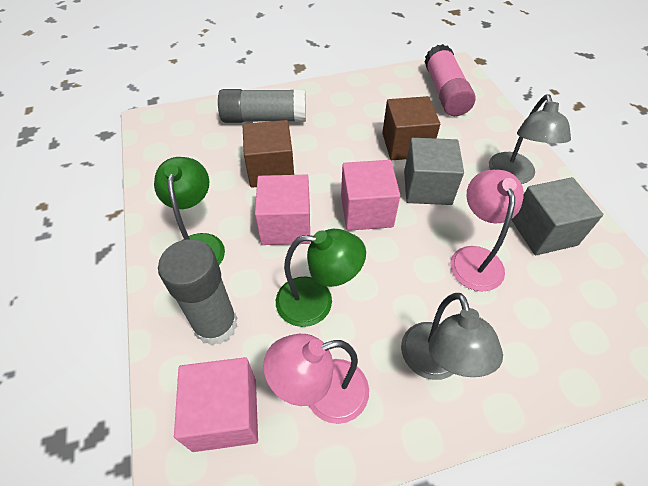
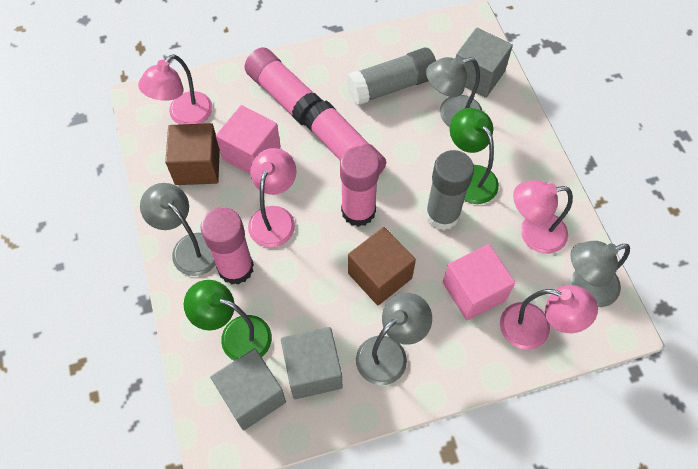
grey cube: [404,138,464,205] [511,177,603,255] = 2 -> [210,348,286,430] [281,327,342,399] [456,28,513,98] = 3
grey lamp: [401,293,503,380] [489,94,571,184] = 2 -> [140,183,216,276] [356,293,432,385] [426,56,482,127] [571,241,630,307] = 4
pink cube: [174,357,258,452] [255,174,310,245] [341,160,400,231] = 3 -> [216,105,281,175] [443,244,515,321] = 2
pink glue stick: [424,44,476,116] = 1 -> [200,207,254,285] [244,47,322,126] [304,100,386,175] [340,146,380,227] = 4
pink lamp: [263,334,369,424] [450,170,524,291] = 2 -> [138,54,213,125] [248,148,297,248] [500,285,598,350] [513,180,573,254] = 4

